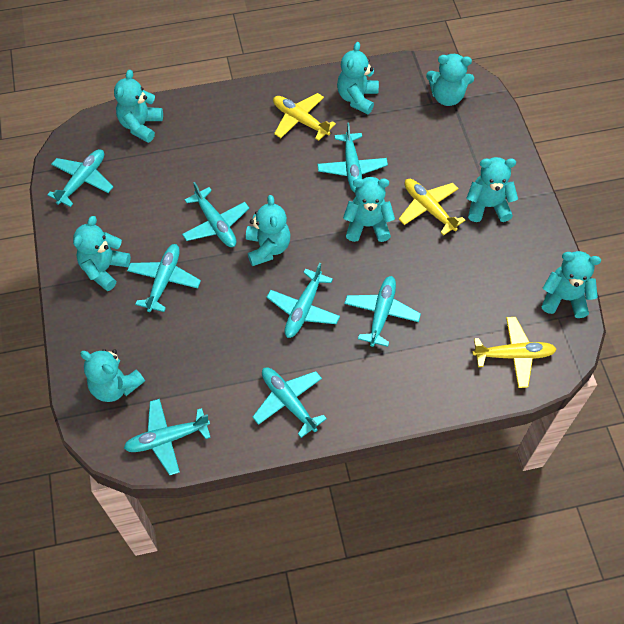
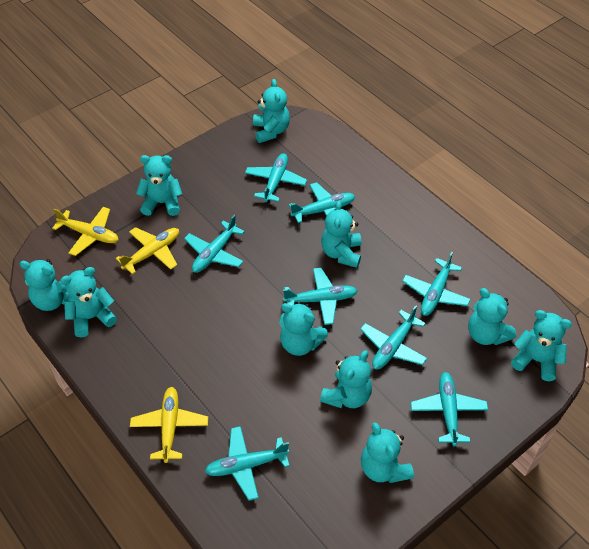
turquoise teddy bear: [73,216,131,291] [80,349,145,402] [114,70,163,143] [246,195,290,266] [337,42,379,114] [343,177,395,242] [426,54,474,106] [466,157,518,222] [542,251,601,318] = 9 -> [19,259,69,311] [60,267,117,338] [136,155,182,216] [253,79,290,143] [279,303,328,356] [320,350,372,408] [321,201,362,268] [361,422,414,483] [468,288,516,345] [511,310,572,381] = 10

